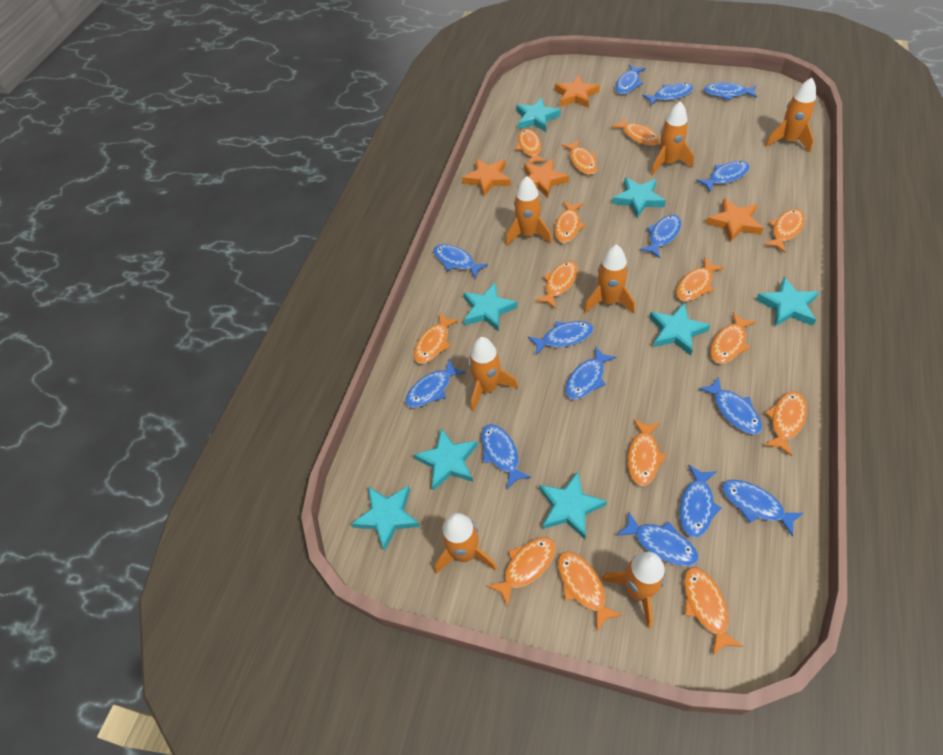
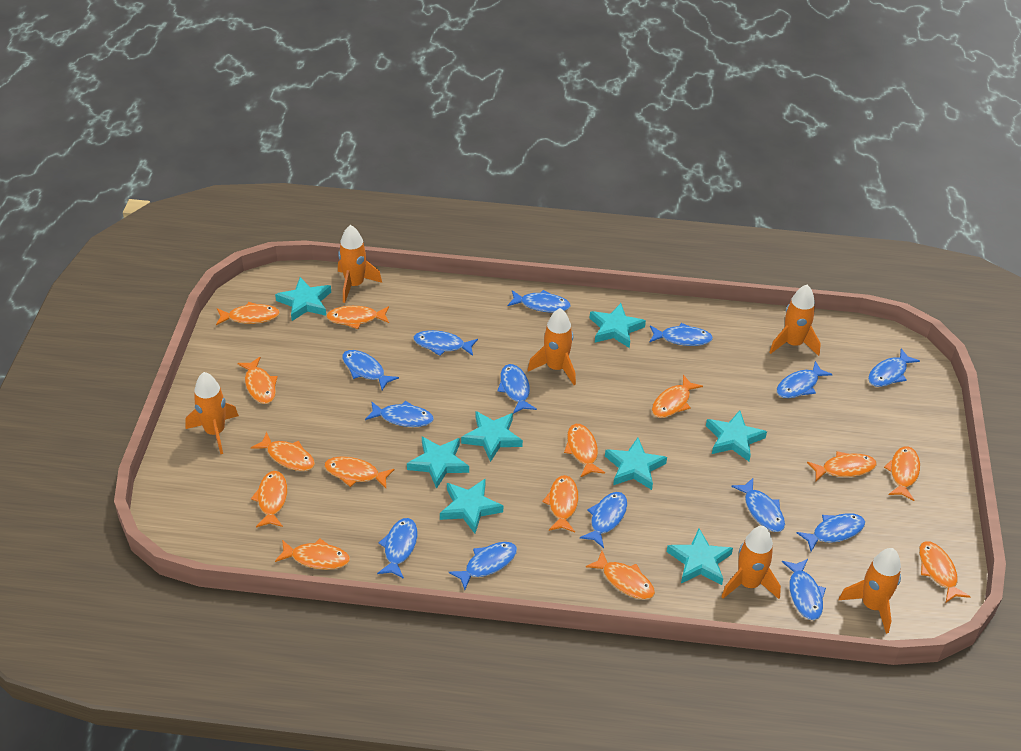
orange rocket: [434,513,497,574] [468,337,518,412] [505,176,552,246] [584,244,635,314] [602,552,666,629] [651,101,694,176] [765,78,816,152] = 7 -> [185,372,239,454] [338,225,382,303] [528,308,576,385] [721,526,781,599] [769,285,821,356] [839,548,901,634] = 6
orange star: [462,159,511,196] [524,158,569,198] [555,75,600,108] [706,198,763,242] = 4 -> none = 0

